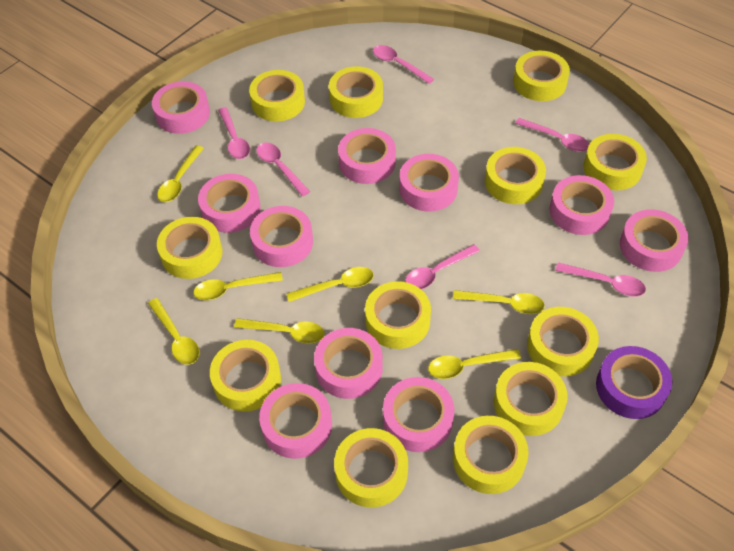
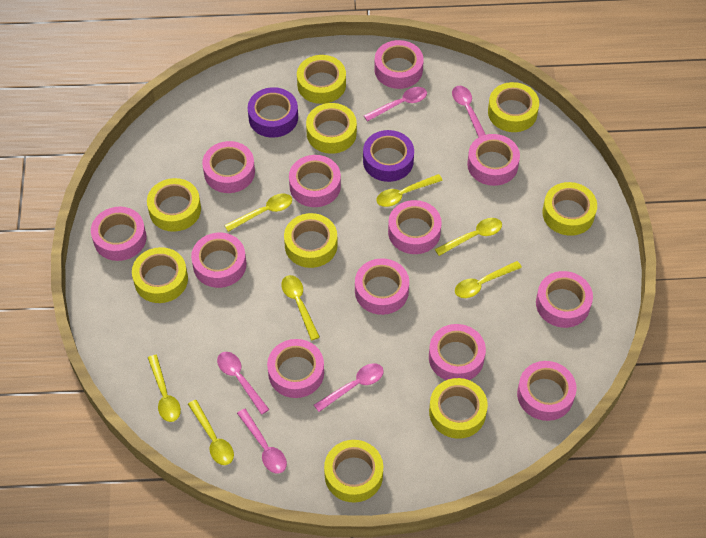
pink spoon: [218,107,250,159] [256,143,310,196] [373,45,434,84] [405,244,480,289] [515,118,589,152] [555,263,646,297] = 6 -> [217,352,270,415] [237,409,287,474] [314,363,384,412] [364,87,427,121] [452,86,486,137] = 5
pink tape: [152,81,210,134] [198,174,261,233] [250,206,313,267] [259,383,332,459] [314,328,383,399] [338,128,396,184] [383,377,454,452] [399,154,459,212] [549,175,614,235] [620,209,688,272] = 10 -> [91,207,146,261] [191,233,246,288] [202,141,255,193] [267,339,324,398] [289,155,341,207] [355,258,409,315] [374,40,424,89] [388,200,442,254] [429,324,486,380] [467,134,520,186] [517,361,576,421] [536,271,593,328] = 12
purple tape: [596,346,672,419] = 1 -> [248,87,298,138] [363,130,414,182] = 2
yellow tape: [157,217,222,279] [210,340,281,412] [249,70,305,122] [329,66,383,118] [334,428,408,508] [365,281,431,349] [453,416,528,494] [485,147,546,204] [494,362,568,436] [513,51,570,101] [527,307,599,376] [584,134,647,190] = 12 -> [132,247,188,303] [147,178,201,232] [284,213,338,268] [297,55,346,104] [306,103,357,154] [324,440,383,503] [429,378,488,439] [488,82,539,132] [542,182,597,236] = 9

